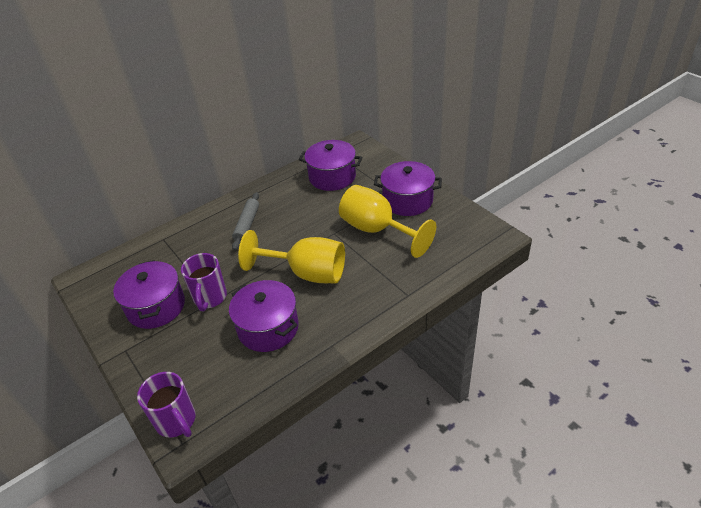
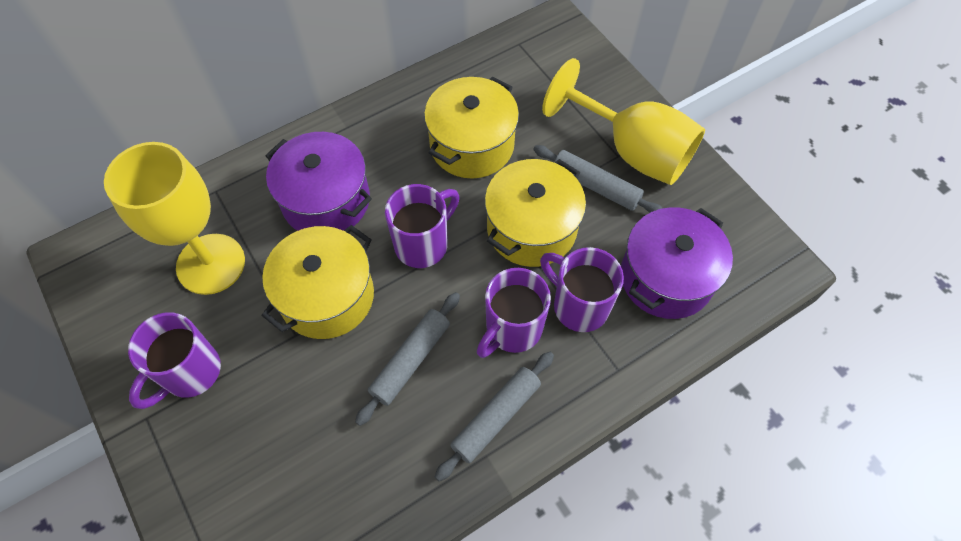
grey rolling pin: [232,192,259,250] = 1 -> [355,292,460,426] [435,352,554,481] [533,145,663,213] = 3
purple mug: [137,372,196,437] [181,253,227,311] = 2 -> [128,312,221,409] [385,184,460,268] [477,268,551,358] [540,247,624,332] = 4
purple pot: [113,260,185,329] [229,280,299,352] [299,140,362,191] [374,161,442,216] = 4 -> [266,132,372,231] [621,207,733,319] = 2
yellow pot: none = 0 -> [262,225,374,339] [424,77,519,178] [485,159,586,267] = 3

